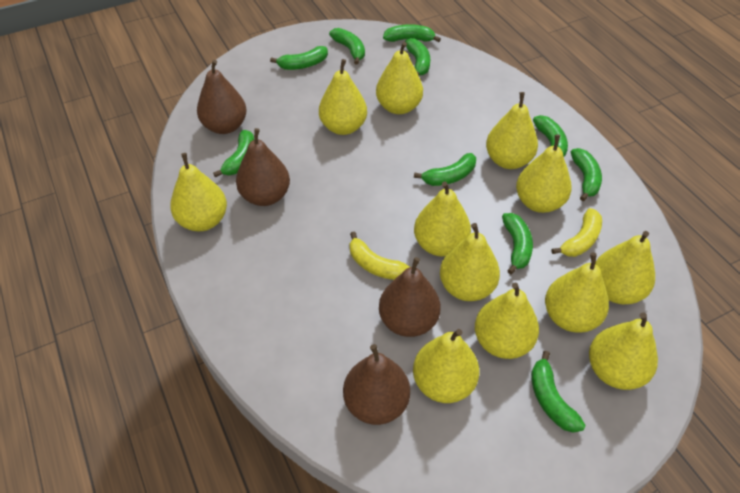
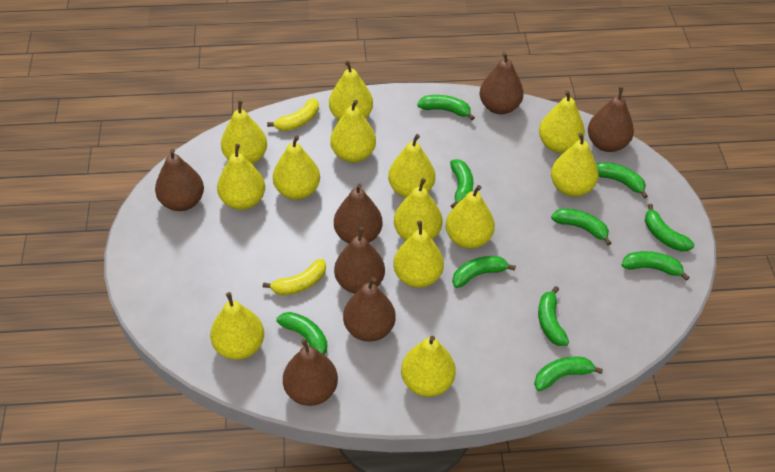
brown pear: [197,60,247,134] [236,128,290,206] [343,344,410,425] [379,257,441,337] = 4 -> [155,149,204,211] [283,339,338,406] [334,184,383,244] [334,227,385,294] [343,277,396,342] [479,52,524,114] [588,87,634,152] = 7
yellow pear: [170,153,227,231] [319,59,367,135] [376,42,423,114] [413,329,479,403] [414,181,471,256] [440,223,500,301] [475,283,539,359] [486,92,538,169] [516,134,572,213] [545,252,609,333] [589,312,658,390] [595,231,655,304] = 12 -> [210,292,264,360] [217,144,265,210] [221,100,267,164] [273,135,320,200] [329,60,373,120] [330,100,376,163] [388,134,435,198] [393,221,444,288] [394,178,442,240] [401,336,456,397] [446,185,495,249] [539,90,585,153] [551,133,598,197] = 13

